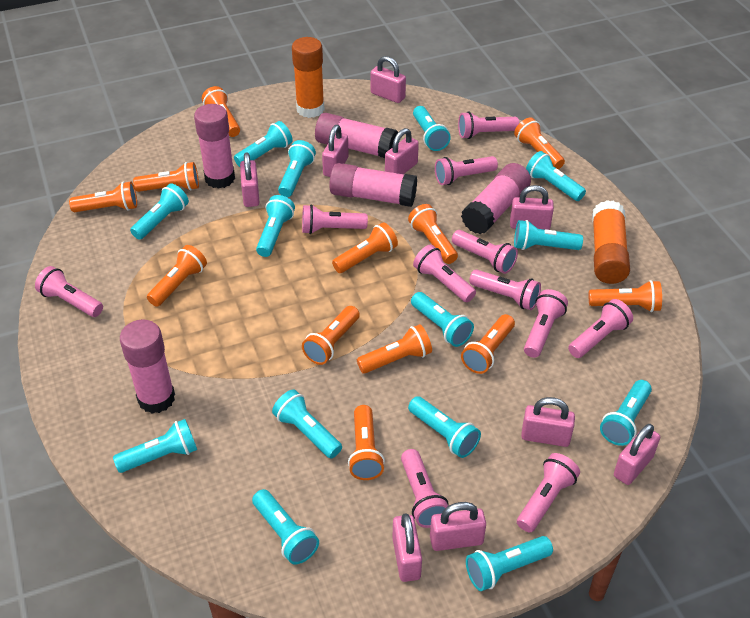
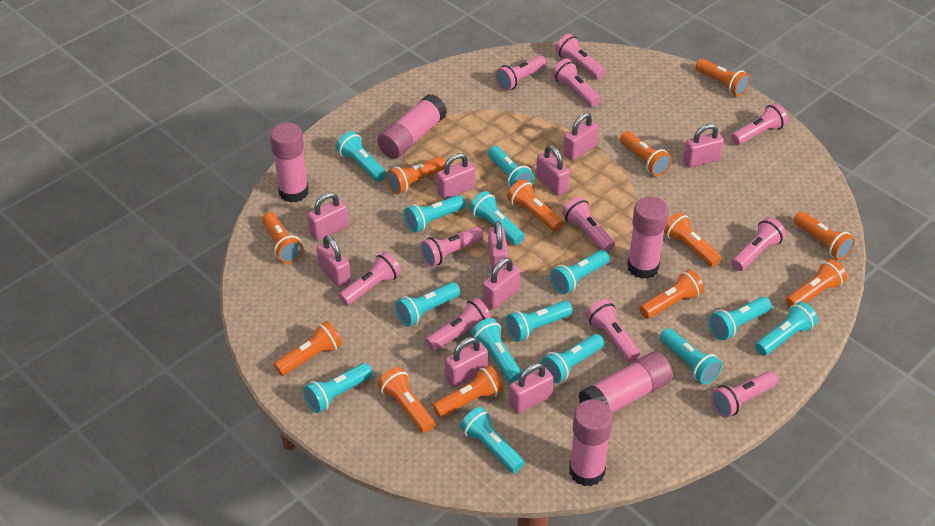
orange glue stick: [292,37,325,118] [592,200,630,284] = 2 -> none = 0
pink padlock: [240,153,259,207] [322,125,349,177] [371,56,406,103] [385,128,419,174] [392,514,422,582] [430,502,486,551] [510,185,554,230] [521,397,575,447] [614,424,660,485] = 9 -> [308,192,349,241] [317,235,351,288] [437,153,475,200] [445,337,488,388] [483,258,520,309] [488,221,508,272] [509,363,553,413] [536,145,570,195] [563,113,598,161] [683,124,724,168] = 10

